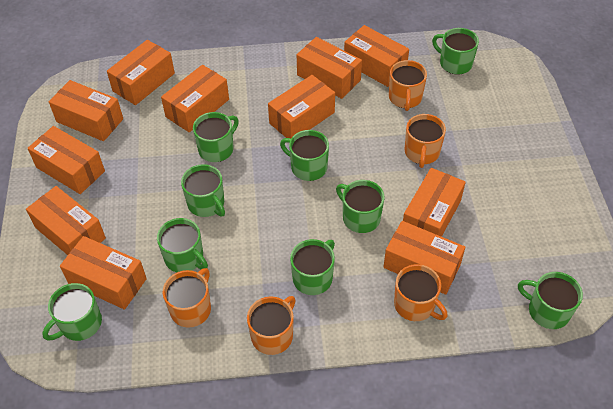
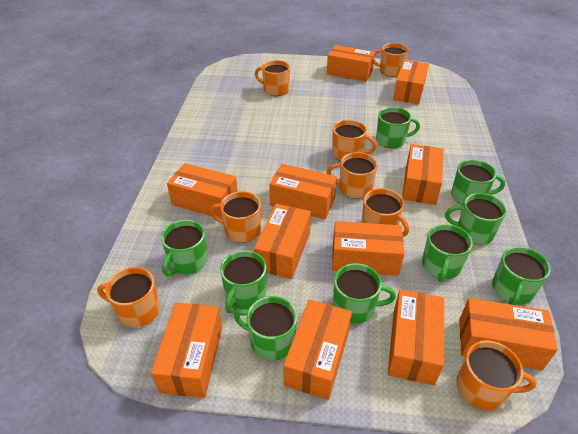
orange mug: [163,268,211,328] [247,296,296,355] [389,60,427,111] [394,264,448,321] [405,114,446,168] = 5 -> [97,267,160,328] [210,191,261,243] [255,60,290,96] [327,152,377,199] [332,120,377,161] [361,188,409,237] [374,43,409,77] [456,340,537,411] = 8

